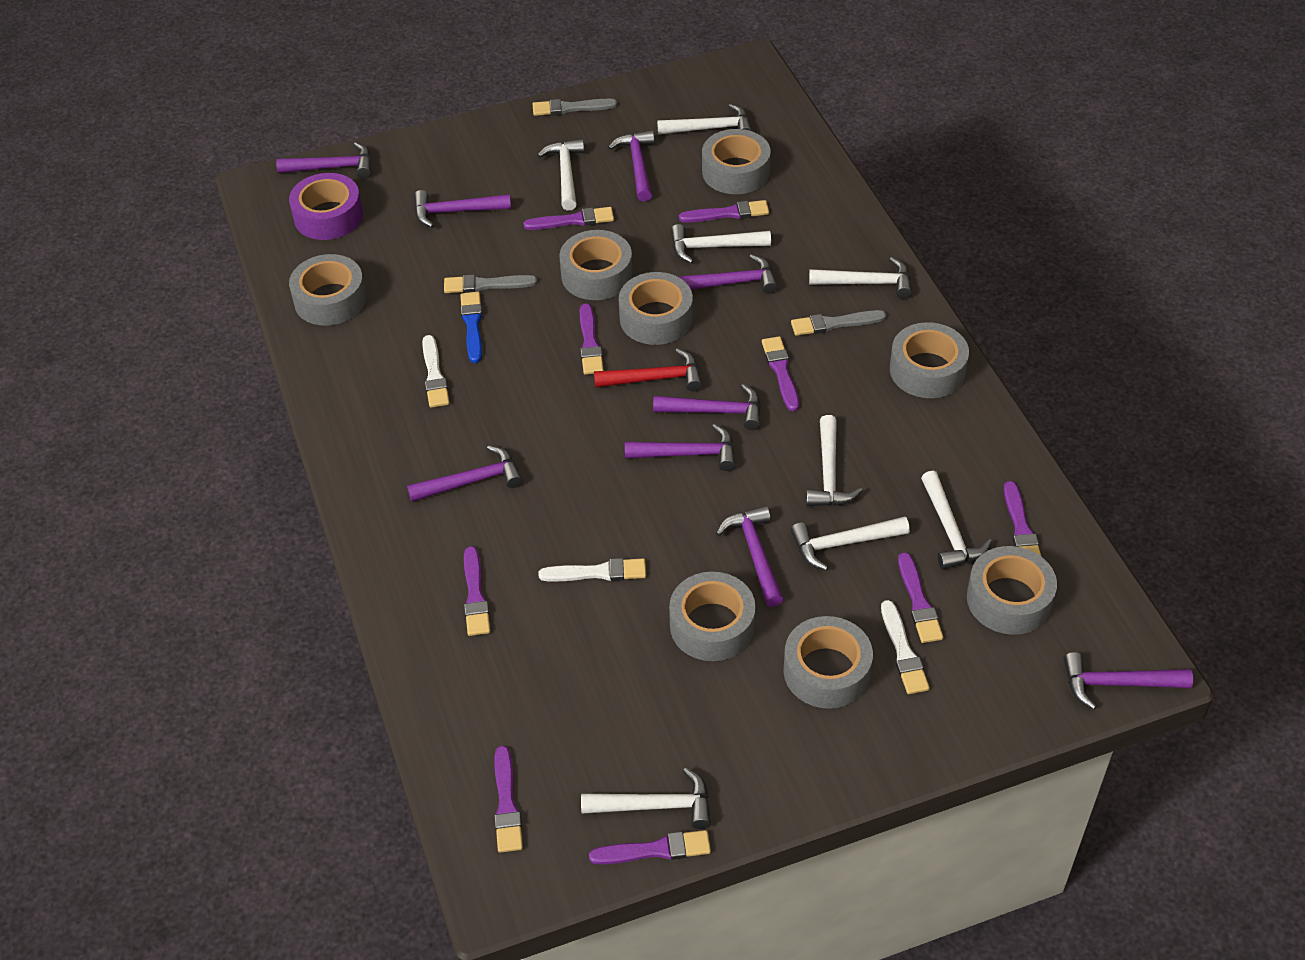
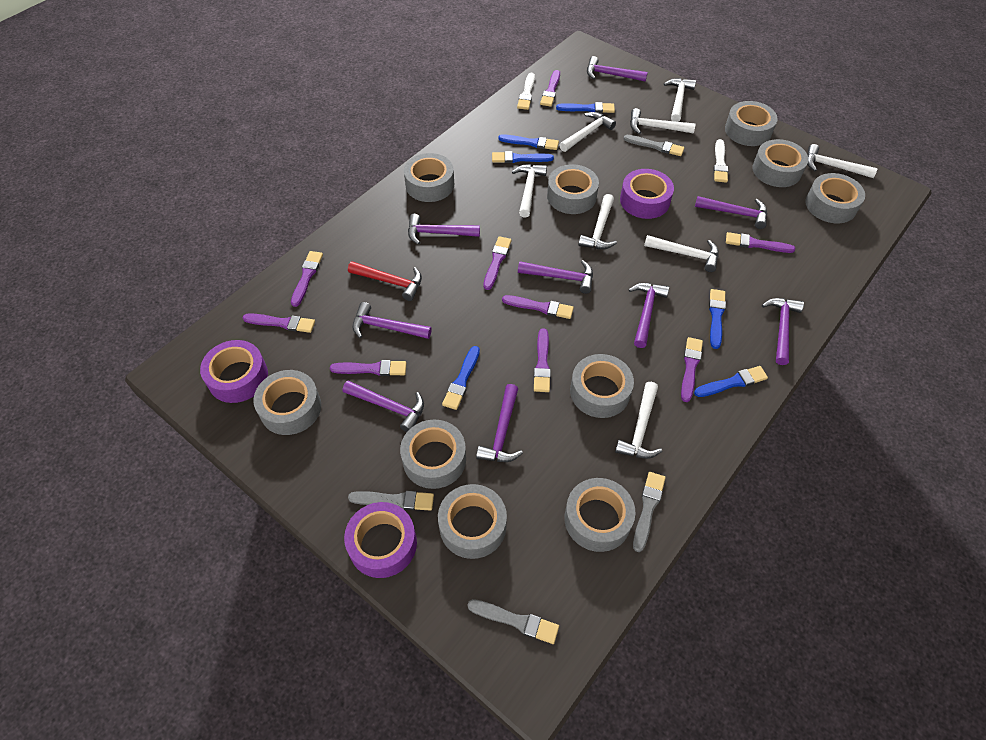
blue brush: [460,292,482,363] = 1 -> [442,346,480,410] [492,151,554,163] [498,134,559,150] [556,102,615,113] [694,366,768,397] [709,289,726,349] = 6
grey brush: [444,275,537,293] [533,99,617,116] [791,310,886,336] = 3 -> [348,491,434,511] [467,599,559,644] [624,135,684,156] [633,472,666,552] = 4
grey tape: [289,254,366,326] [560,230,633,300] [619,272,693,345] [669,572,756,661] [702,129,771,194] [783,616,873,709] [890,322,969,398] [967,546,1057,635] = 8 -> [253,370,321,435] [400,420,466,489] [404,153,454,202] [438,484,507,559] [547,164,599,214] [564,478,635,552] [570,354,634,418] [725,101,778,146] [752,139,808,187] [805,173,865,223] = 10
purple tape: [289,173,363,240] = 1 -> [200,340,268,403] [344,502,417,578] [620,169,674,219] = 3
white brush: [422,335,449,408] [538,558,646,581] [881,600,930,694] = 3 -> [517,73,535,110] [714,139,728,183] = 2

